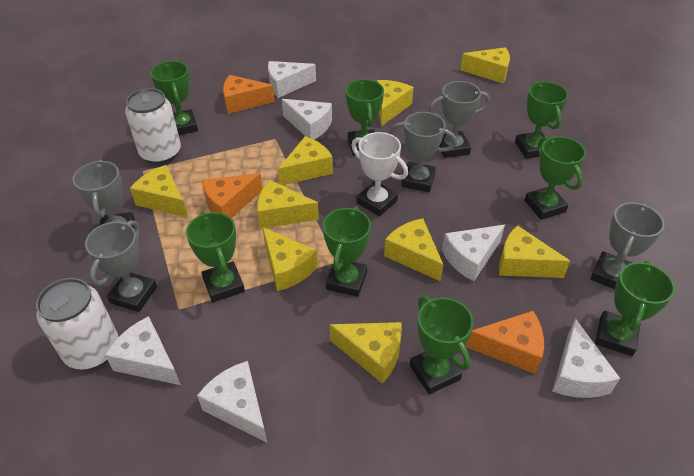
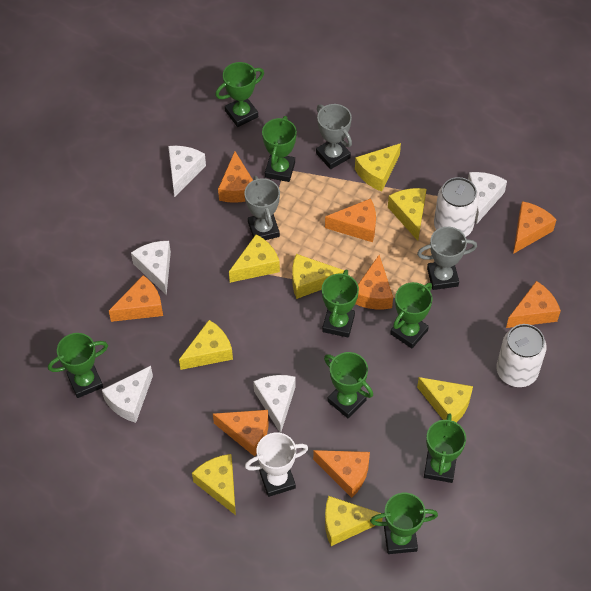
grey trophy: [73,160,135,228] [85,220,157,312] [390,112,457,192] [429,81,490,158] [591,202,665,289] = 5 -> [244,176,280,240] [316,104,352,169] [417,227,477,290] = 3
orange cheese: [202,173,262,218] [223,75,275,114] [466,311,544,374] = 3 -> [109,275,163,322] [213,410,268,456] [218,151,253,203] [313,450,370,498] [325,198,376,242] [355,255,393,309] [506,281,561,328] [513,201,557,254] = 8
white cheese: [105,316,181,385] [197,361,267,443] [268,61,316,98] [282,99,332,140] [442,225,505,281] [552,319,620,398] = 6 -> [102,366,153,423] [131,241,171,295] [168,146,206,197] [253,375,296,433] [468,172,507,225] = 5
yellow cheese: [130,165,188,217] [257,180,319,228] [262,227,318,291] [278,136,333,185] [330,322,402,384] [377,80,414,126] [384,218,444,281] [460,47,510,84] [499,225,570,278] = 9 -> [179,320,233,370] [192,454,236,515] [229,234,280,283] [292,254,344,299] [325,496,383,546] [355,143,401,192] [388,188,426,241] [417,377,473,423] = 8

